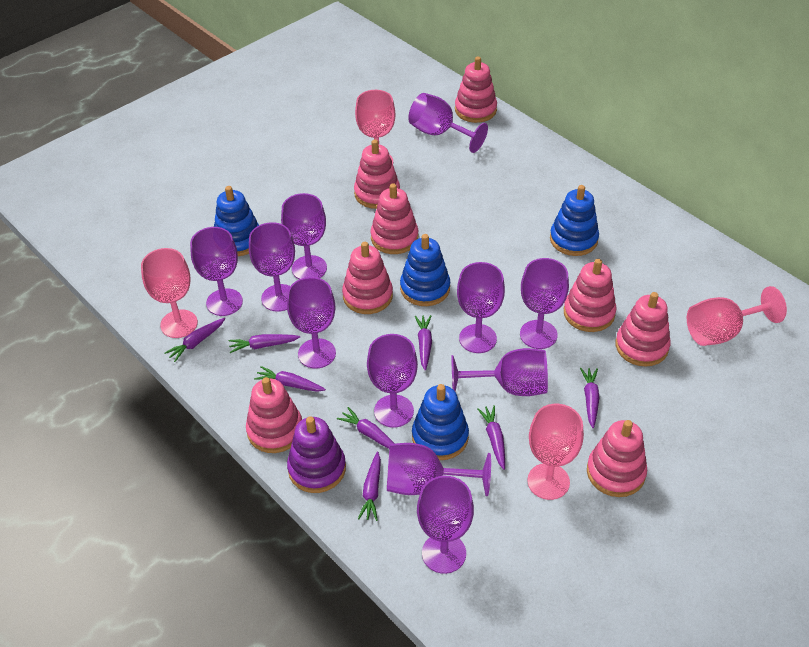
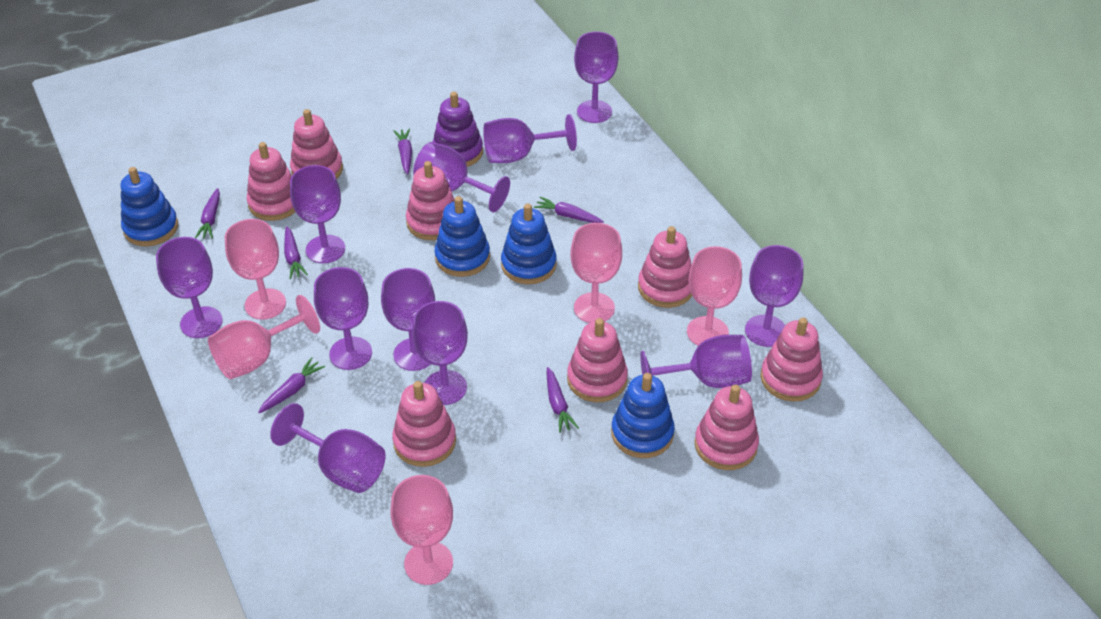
pink goblet: [141,248,198,338] [355,90,395,164] [527,404,584,500] [687,286,787,346] = 4 -> [208,295,320,379] [225,219,286,320] [390,475,453,585] [571,223,622,323] [687,246,742,346] = 5
purple carrot: [164,318,225,362] [229,334,300,353] [254,366,326,392] [337,407,395,449] [358,451,381,521] [415,315,432,371] [477,405,505,470] [580,368,599,428] = 8 -> [195,188,220,238] [258,357,325,413] [284,226,308,279] [394,129,412,174] [534,197,604,223] [547,367,579,433] = 6

